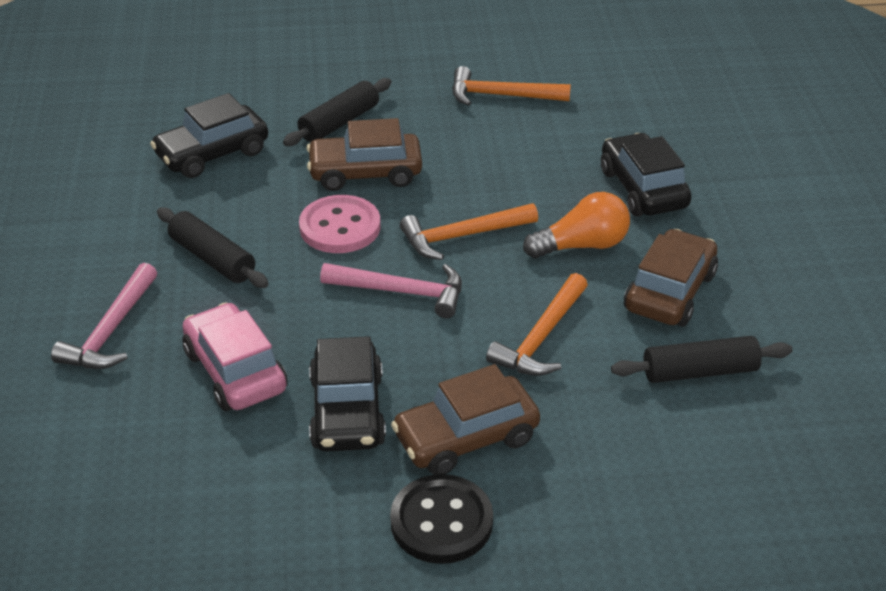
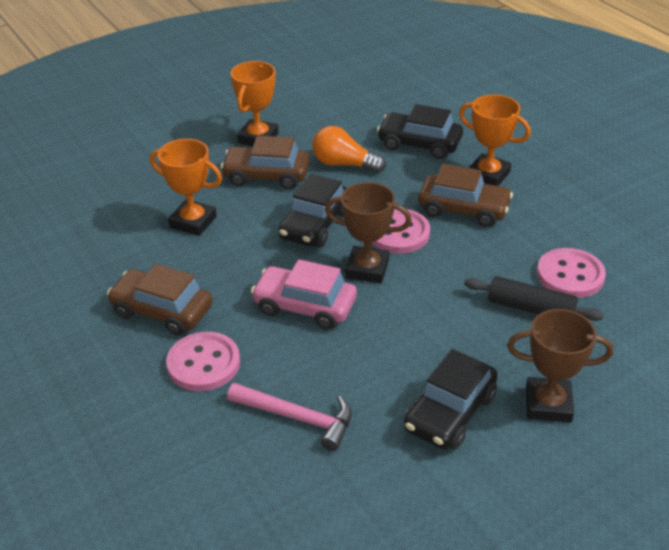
black button: [390,474,493,564] = 1 -> none = 0
black rolling pin: [157,207,269,288] [283,78,392,146] [611,336,793,383] = 3 -> [464,276,604,321] = 1
brown trophy: none = 0 -> [325,182,412,284] [507,309,613,423] = 2
orange hammer: [400,203,538,260] [452,66,571,106] [486,273,588,376] = 3 -> none = 0
orange trophy: none = 0 -> [150,139,222,236] [230,61,279,146] [459,95,531,186] = 3
pink button: [299,195,381,253] = 1 -> [166,332,240,391] [371,209,430,254] [537,248,606,298] = 3
pink hammer: [51,263,157,369] [320,263,462,318] = 2 -> [227,383,352,451] = 1

